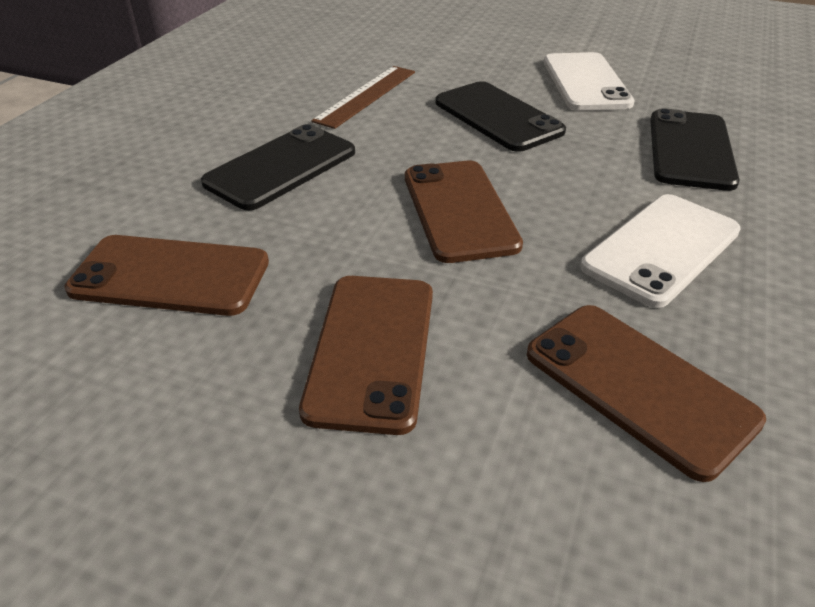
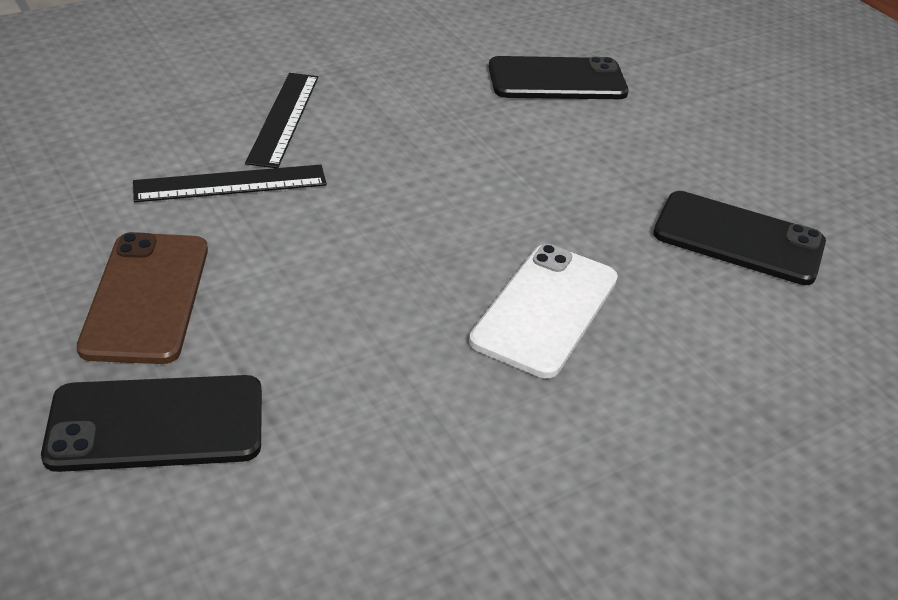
black ruler: none = 0 -> [133,165,327,202] [245,73,318,168] = 2
brown phone: [64,235,269,316] [299,276,433,435] [405,161,523,263] [527,305,766,482] = 4 -> [76,232,208,364] = 1
brown ruler: [311,66,415,129] = 1 -> none = 0
white phone: [544,52,635,111] [580,194,741,308] = 2 -> [469,244,618,378] = 1

